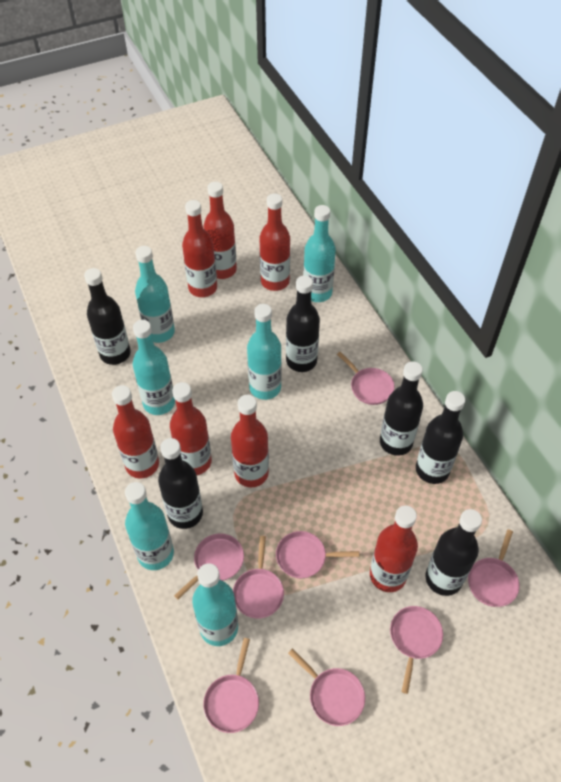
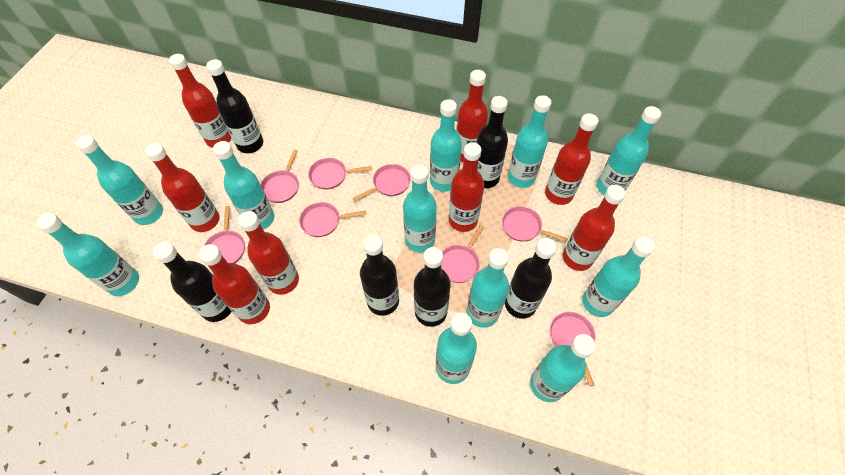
red bottle: [112,385,159,478] [170,382,212,475] [182,200,217,297] [203,182,237,279] [231,395,269,487] [260,193,290,291] [370,505,418,592] = 7 -> [145,143,220,232] [169,54,232,148] [199,244,270,324] [238,211,299,295] [449,142,484,232] [457,70,488,162] [545,113,598,205] [563,185,626,271] = 8
turquoise bottle: [125,482,174,570] [133,320,175,415] [135,246,175,343] [192,563,238,646] [247,304,282,400] [303,205,336,302] = 6 -> [36,213,139,296] [76,135,163,225] [213,141,274,229] [403,165,437,252] [430,99,462,192] [436,313,477,384] [467,248,509,328] [508,95,551,188] [530,334,596,402] [582,236,655,317] [597,106,661,196] = 11

